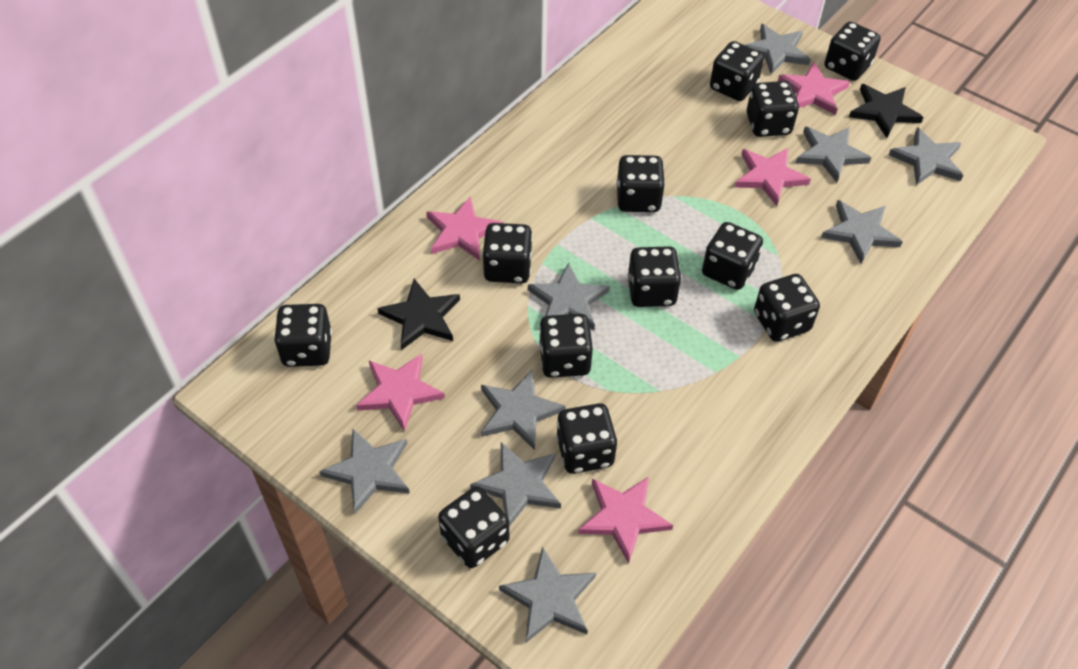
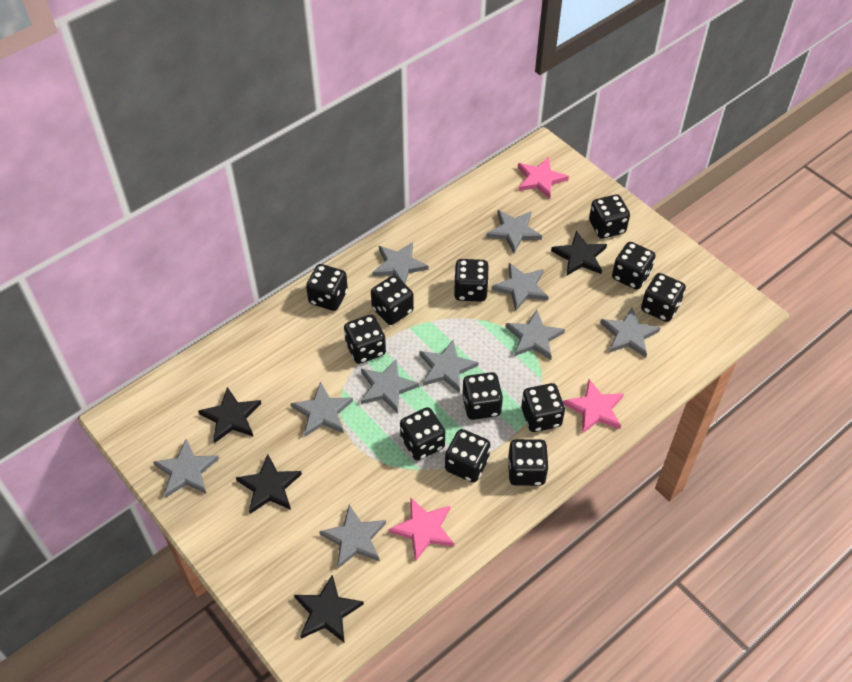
black star: [377,279,460,350] [849,84,923,138] = 2 -> [198,387,261,443] [236,454,302,514] [294,574,364,643] [551,231,607,276] = 4
grey star: [319,429,410,514] [470,442,561,526] [481,370,566,450] [499,546,596,643] [528,262,610,330] [745,24,811,74] [796,127,871,183] [821,200,903,264] [889,127,964,185] = 9 -> [153,439,219,497] [291,382,353,437] [319,504,386,568] [361,358,419,413] [372,242,429,284] [419,340,479,393] [486,210,542,253] [492,263,549,311] [506,310,565,360] [600,308,660,358] = 10
pink star: [356,353,445,432] [426,197,503,261] [578,477,673,564] [734,148,811,206] [778,62,850,115] = 5 -> [388,497,454,562] [518,157,569,199] [563,379,624,434] = 3

